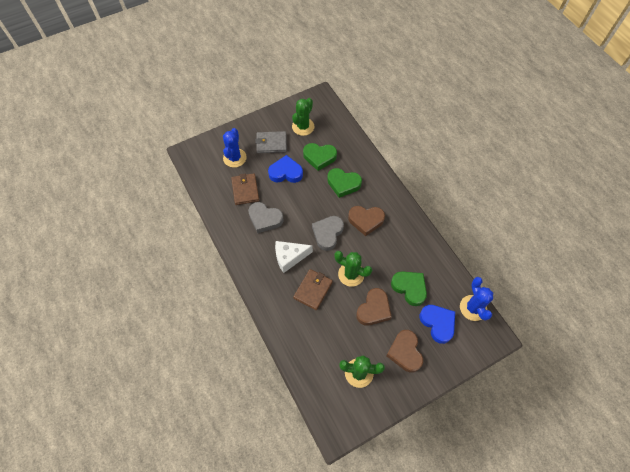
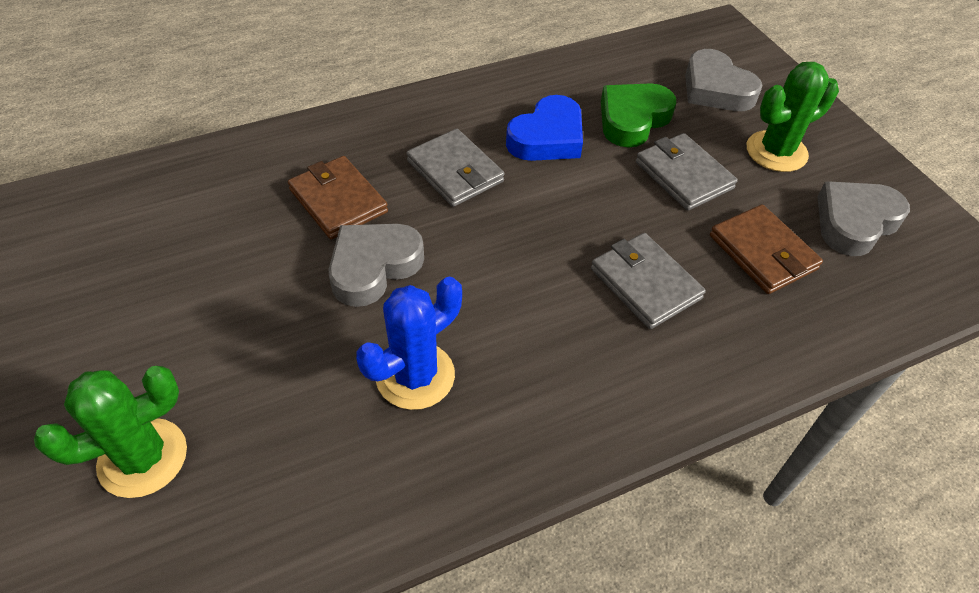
blue cactus: [223,128,247,168] [460,277,493,321] = 2 -> [356,277,462,410] = 1
blue heart: [268,155,303,183] [420,305,455,344] = 2 -> [506,95,583,161] = 1
brown heart: [348,206,385,236] [356,288,392,326] [386,330,423,373] = 3 -> none = 0
green cactus: [292,98,315,136] [334,251,372,287] [339,355,385,388] = 3 -> [34,366,187,498] [747,62,839,172] = 2
green heart: [303,143,337,171] [327,168,362,198] [391,271,427,306] = 3 -> [601,83,676,148] = 1
grey heart: [248,202,284,233] [312,216,344,251] = 2 -> [328,224,424,307] [685,49,763,111] [817,181,910,256] = 3
grey wallet: [256,131,287,153] = 1 -> [407,129,504,207] [591,233,706,329] [636,133,738,211] = 3
white cheese: [275,241,313,273] = 1 -> none = 0

